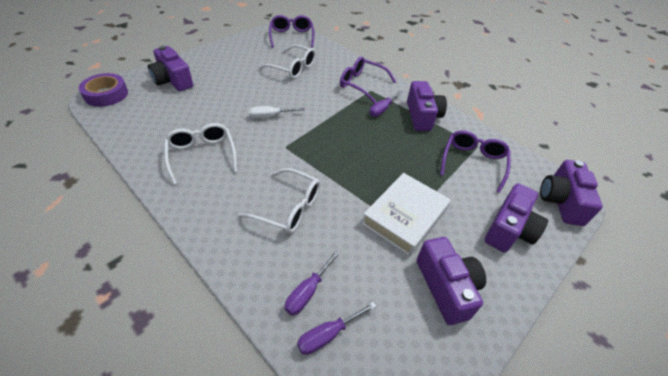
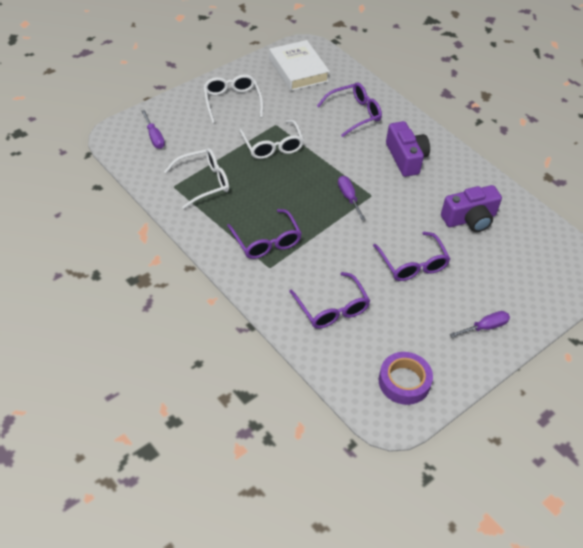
purple camera: [148,46,193,91] [407,81,447,131] [417,237,486,325] [484,183,548,252] [540,160,603,226] = 5 -> [386,121,430,177] [441,185,502,232] = 2
purple glasses: [269,15,315,48] [340,57,396,104] [440,130,511,193] = 3 -> [227,209,302,259] [289,272,370,329] [317,83,382,137] [373,232,450,281] = 4
white screwdriver: [249,106,305,119] = 1 -> none = 0

